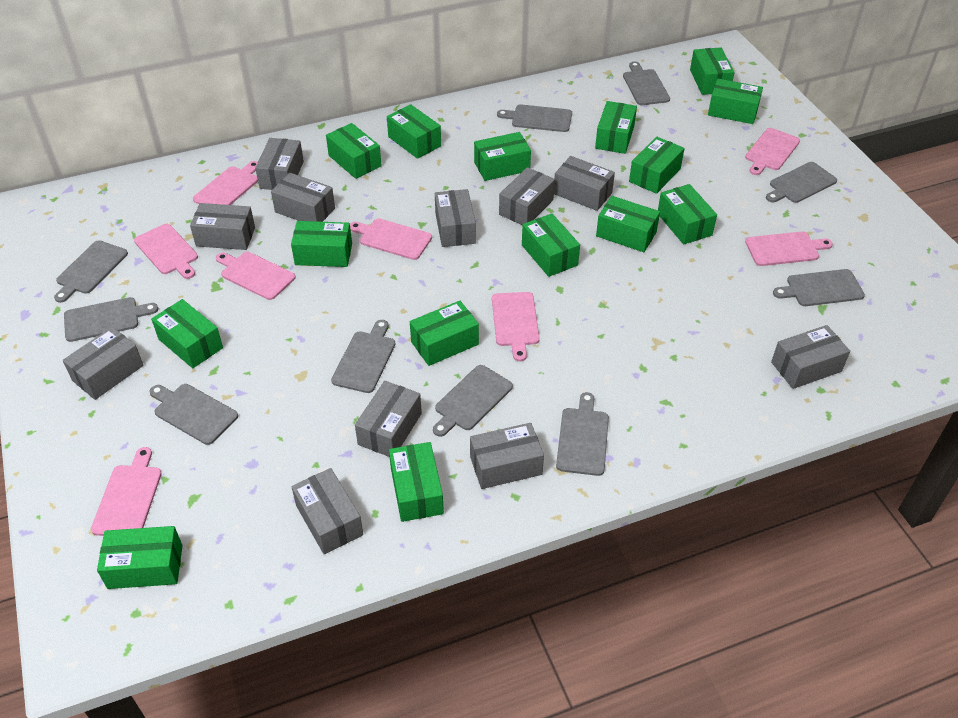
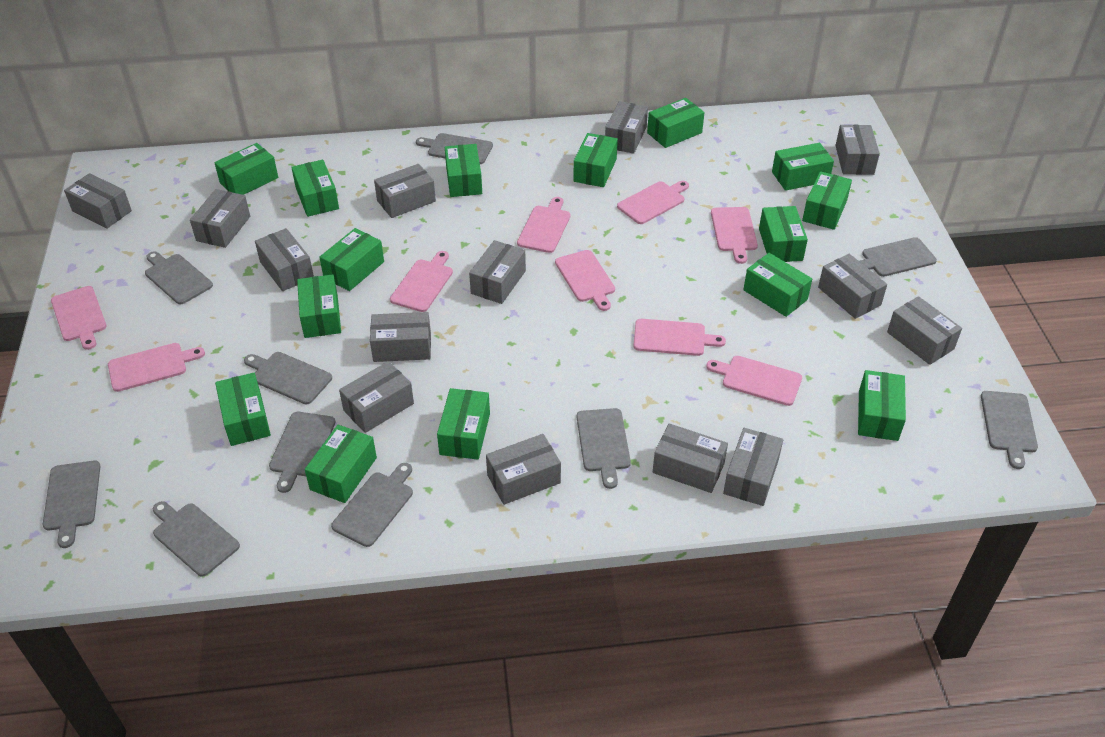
grey box: [63,327,143,400] [190,203,255,250] [255,138,304,190] [271,173,335,222] [291,468,363,554] [355,381,422,457] [435,189,476,247] [470,423,544,489] [499,167,555,225] [554,156,615,211] [771,325,850,389] = 11 -> [64,173,132,229] [190,189,250,248] [255,228,314,291] [339,361,414,433] [370,312,431,362] [374,164,436,218] [469,240,526,304] [486,434,561,505] [605,101,648,154] [653,423,728,493] [723,428,783,506] [818,254,887,319] [835,125,880,175] [887,296,962,365] = 14
pink cutting board: [91,447,162,536] [134,224,198,279] [193,161,258,205] [216,252,296,300] [350,218,432,260] [492,292,540,361] [745,128,800,175] [745,231,833,266] = 8 -> [51,286,107,350] [108,343,205,392] [390,251,453,312] [517,197,571,253] [555,250,615,311] [617,181,689,224] [633,319,726,356] [706,356,802,406] [711,207,758,264] = 9

